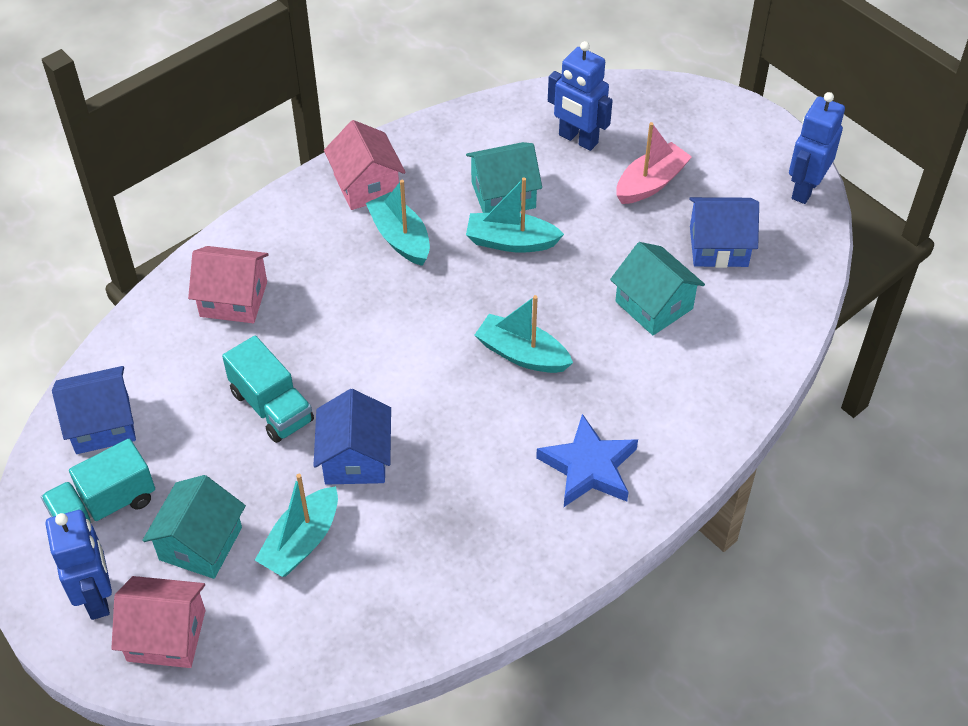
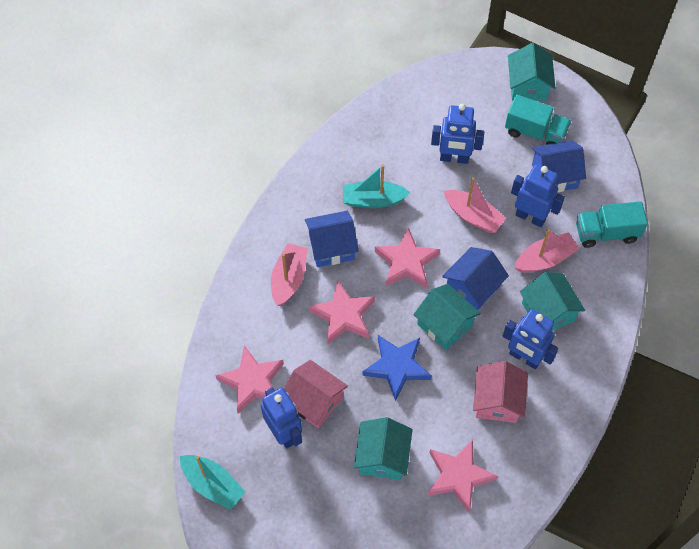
blue robot: [46,510,112,620] [548,41,613,151] [789,92,845,204] = 3 -> [261,387,302,449] [431,104,484,164] [503,309,558,369] [511,164,565,227] = 4
pink boat: [616,122,692,204] = 1 -> [271,243,308,306] [444,177,506,233] [514,229,579,272] = 3
pink house: [111,576,205,668] [188,246,268,323] [324,120,406,210] = 3 -> [284,360,348,428] [473,361,528,423] = 2
pink star: none = 0 -> [215,345,284,413] [309,280,375,344] [375,228,440,288] [427,440,498,512] = 4
turquoise boat: [255,474,338,577] [366,180,430,266] [466,177,564,253] [475,295,573,373] = 4 -> [180,455,245,510] [343,164,411,208] = 2
turquoise house: [142,475,246,579] [466,142,542,213] [610,242,705,335] = 3 -> [354,417,413,480] [413,284,481,350] [508,43,555,100] [520,272,585,331] = 4

